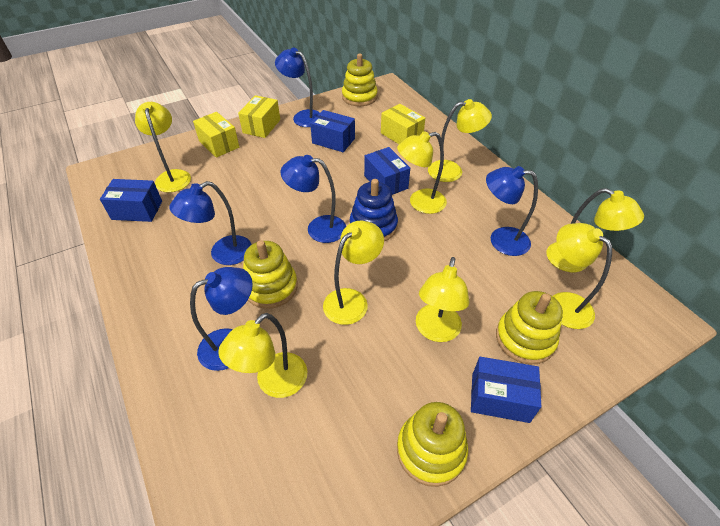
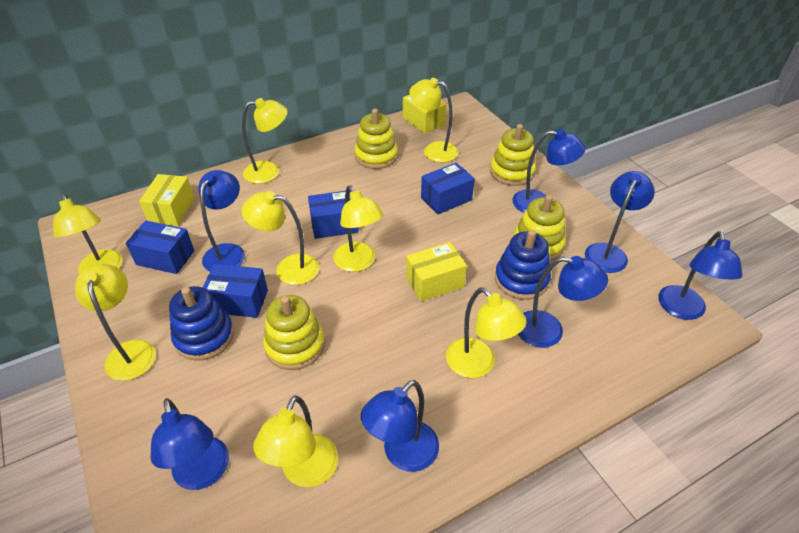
blue lamp: [170,181,252,265] [190,267,253,371] [275,48,320,127] [281,155,346,243] [486,166,538,256] = 5 -> [150,398,229,490] [198,170,245,272] [361,380,439,472] [512,129,586,213] [518,256,608,348] [585,171,655,273] [658,231,743,320] = 7
blue stacking toy: [350,179,398,241] = 1 -> [169,286,234,361] [495,230,551,300] = 2

